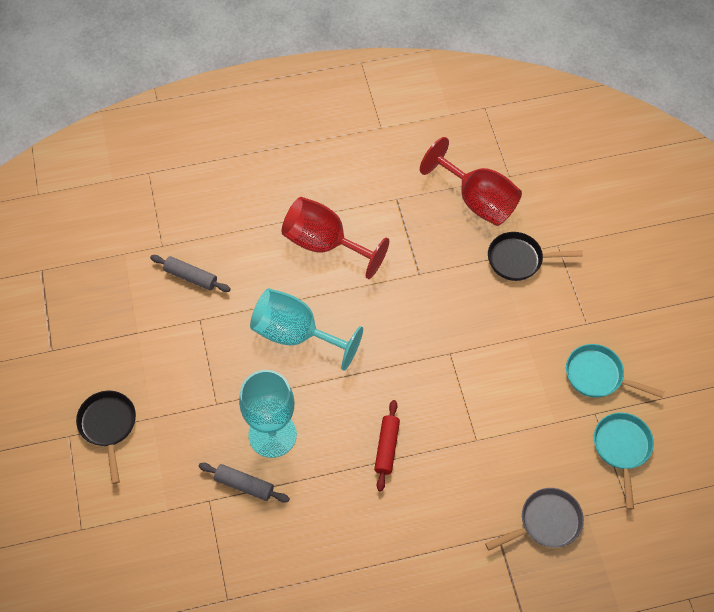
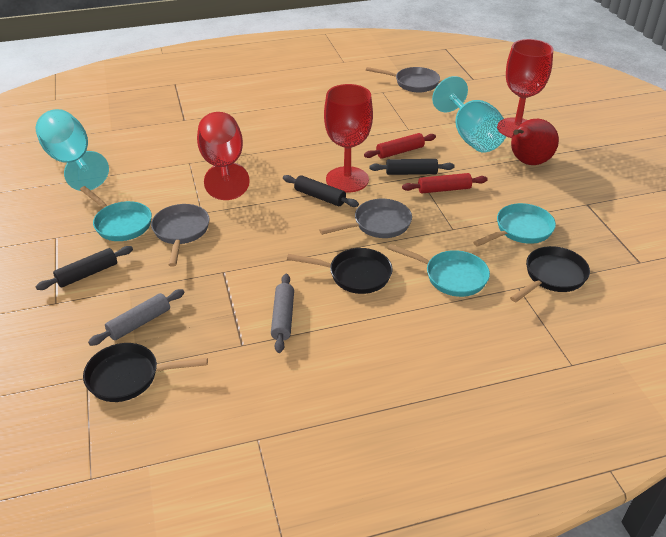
black pan: [76,391,136,484] [488,232,583,281] = 2 -> [83,343,208,402] [287,248,392,294] [510,246,590,302] = 3
black rolling pin: none = 0 -> [36,246,133,290] [283,175,359,207] [369,159,455,175] = 3
grey pan: [485,488,584,551] = 1 -> [151,204,209,267] [319,199,412,238] [366,67,440,93] = 3
red goblet: [282,197,389,279] [420,137,522,226] = 2 -> [197,112,250,200] [324,84,373,193] [505,39,553,138] = 3
red pear: none = 0 -> [511,119,559,165] = 1
red rolling pin: [374,400,400,491] = 1 -> [364,133,436,159] [402,173,488,194] = 2
turquoise pan: [566,344,664,398] [594,412,654,510] = 2 -> [80,186,152,241] [387,244,490,297] [473,203,556,247] = 3

